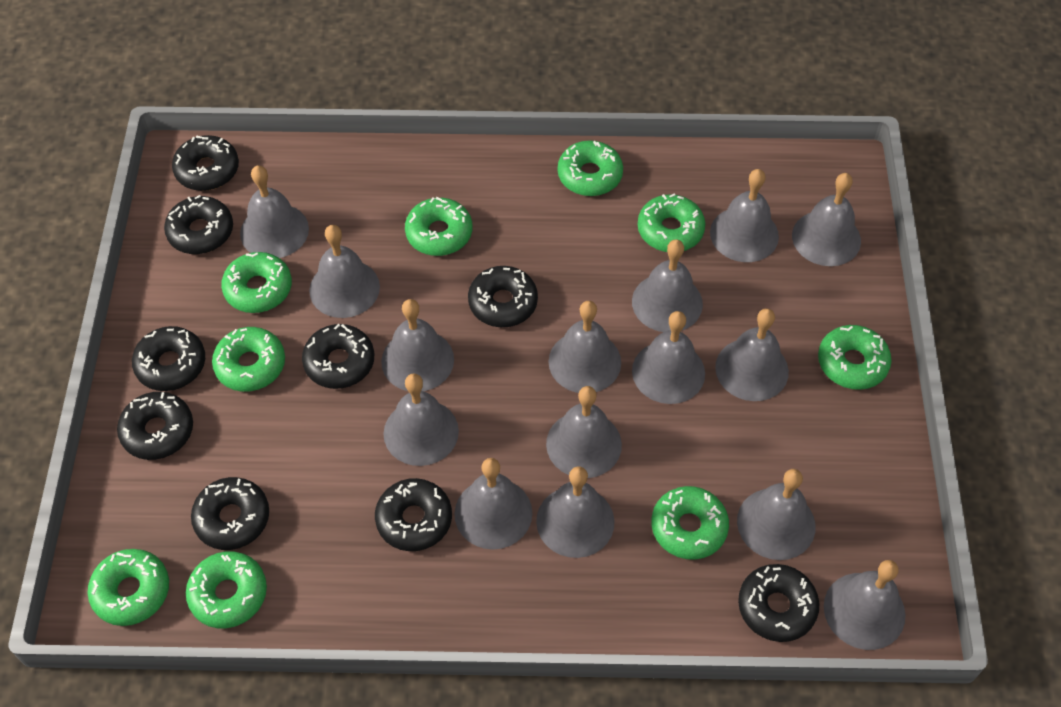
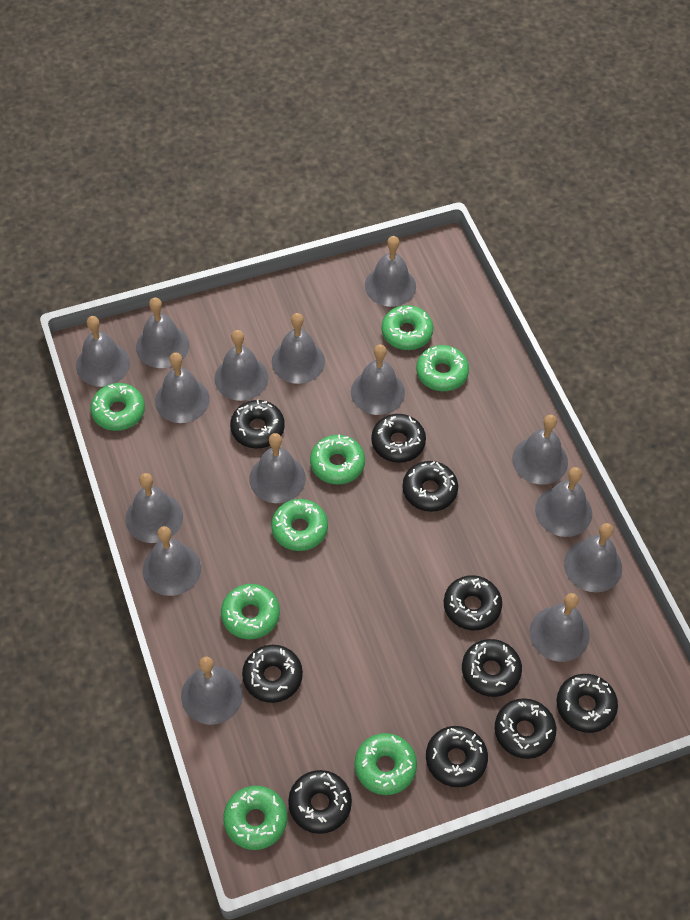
black donut: [117,392,193,460] [132,326,205,391] [164,195,233,254] [172,135,239,191] [191,477,269,550] [302,324,374,389] [375,478,452,551] [468,266,538,327] [738,564,819,642] = 9 -> [230,400,285,448] [242,645,303,703] [288,770,352,834] [371,414,426,463] [402,461,458,512] [426,726,488,787] [444,575,502,630] [462,639,522,697] [495,698,556,759] [557,674,618,733] = 10
green donut: [87,549,169,626] [186,552,267,628] [212,327,285,392] [221,252,292,313] [405,197,472,256] [558,140,623,196] [637,193,705,252] [651,486,729,560] [818,325,892,390] = 9 -> [90,383,145,431] [221,584,280,639] [223,786,287,850] [271,499,328,551] [310,435,365,484] [355,733,417,795] [381,305,433,350] [416,345,469,391] = 8

